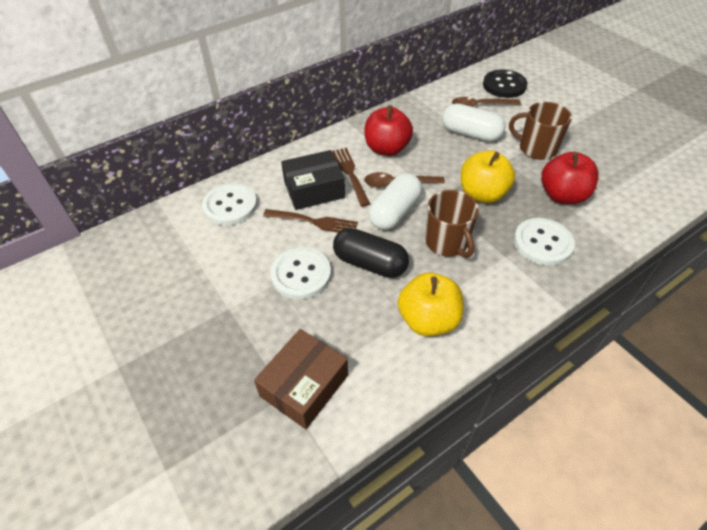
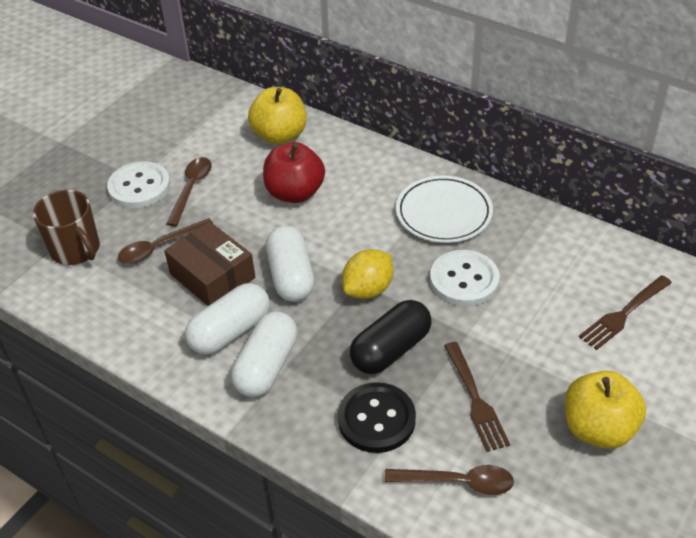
black box: [281,150,345,210] = 1 -> none = 0
brown mug: [425,190,479,258] [509,102,572,160] = 2 -> [33,190,100,265] = 1
brown spoon: [364,172,445,188] [452,97,521,107] = 2 -> [118,218,213,264] [166,157,211,226] [385,465,514,495] = 3
red apple: [364,105,413,156] [541,152,599,204] = 2 -> [263,142,325,203] = 1
white button: [202,183,257,225] [270,248,331,299] [514,218,575,266] = 3 -> [107,161,170,208] [430,250,500,306] = 2
white capsule: [368,173,422,230] [442,103,505,142] = 2 -> [185,283,270,355] [231,311,297,397] [266,226,315,302] = 3
white plate: none = 0 -> [396,175,493,243] = 1
yellow lemon: none = 0 -> [342,249,393,299] = 1

